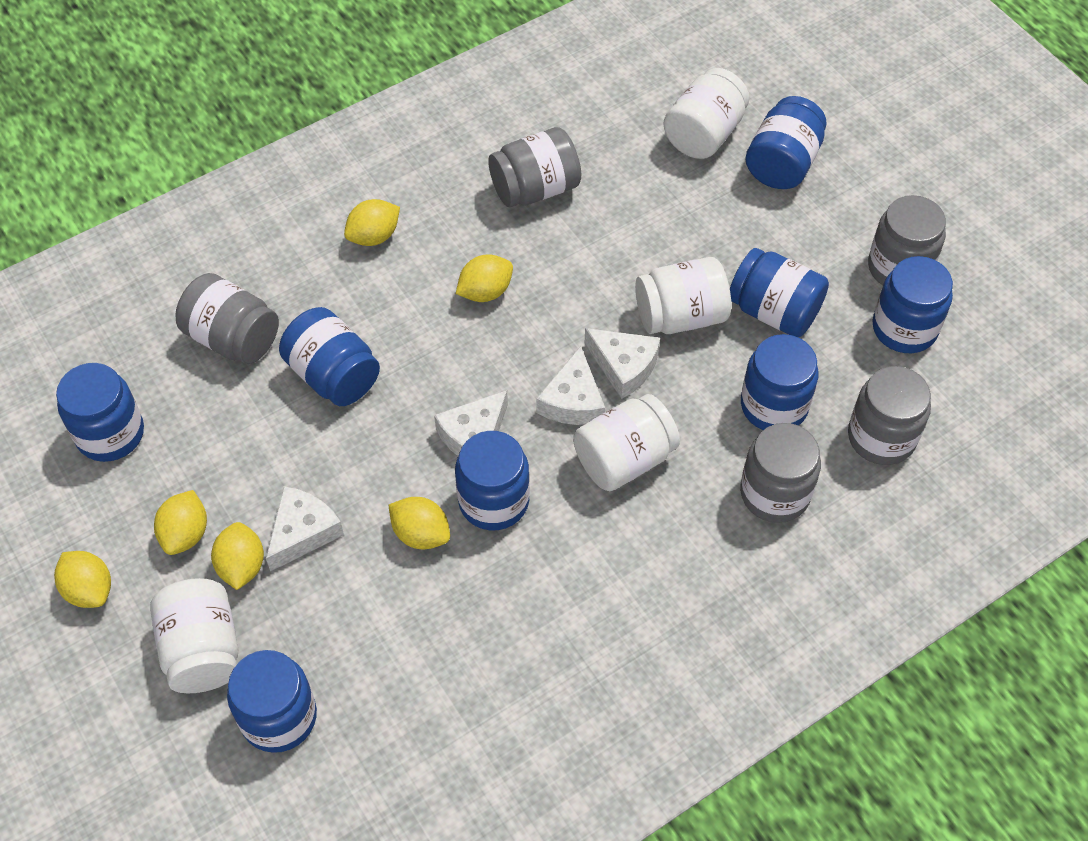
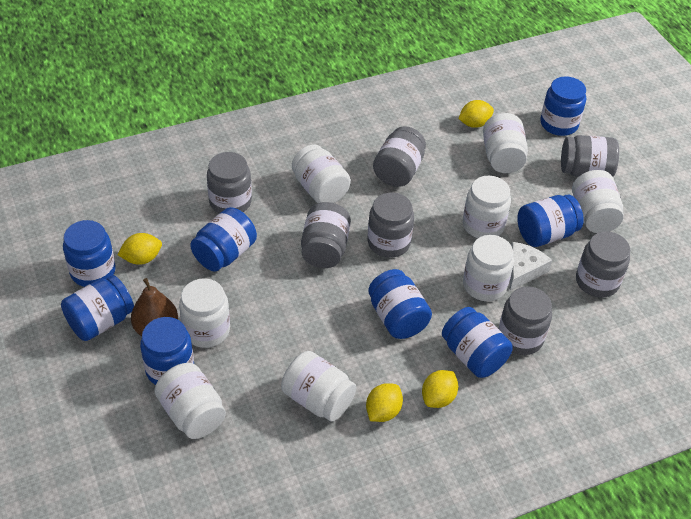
brown pear: none = 0 -> [131,278,178,336] = 1
grey jar: [175,273,279,364] [488,127,581,207] [740,423,821,523] [848,366,931,465] [868,195,946,285] = 5 -> [207,152,252,213] [301,202,351,268] [367,192,414,258] [373,126,426,187] [499,286,552,355] [561,135,619,177] [576,231,630,297] = 7
white cheese: [266,486,344,572] [434,390,508,456] [536,346,605,425] [585,328,660,399] = 4 -> [510,242,552,291] = 1
white jar: [150,578,238,693] [573,394,680,491] [635,257,731,334] [663,68,749,159] = 4 -> [155,363,226,439] [179,278,230,348] [281,351,356,422] [292,144,351,203] [463,176,511,238] [463,235,514,301] [483,113,528,173] [572,170,624,233] = 8
yellow lemon: [54,551,111,608] [154,490,207,555] [211,522,264,590] [344,199,400,246] [389,497,450,549] [456,254,513,302] = 6 -> [118,233,162,265] [366,383,403,422] [422,370,458,408] [458,100,494,128] = 4

